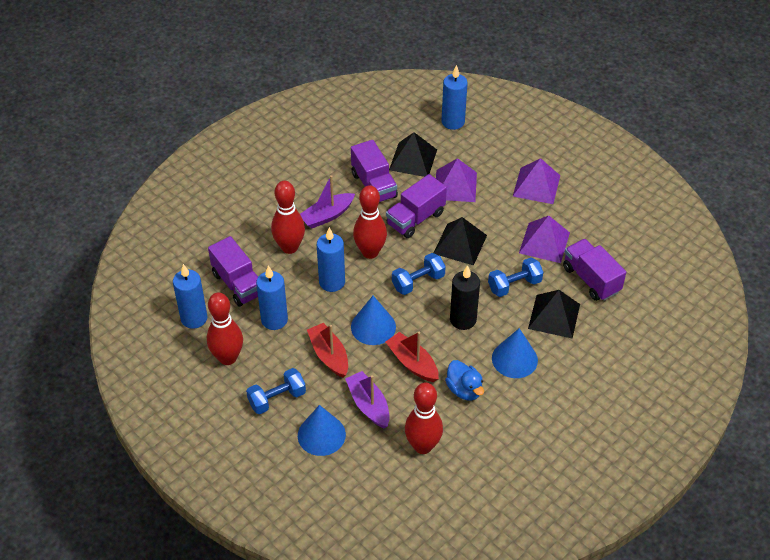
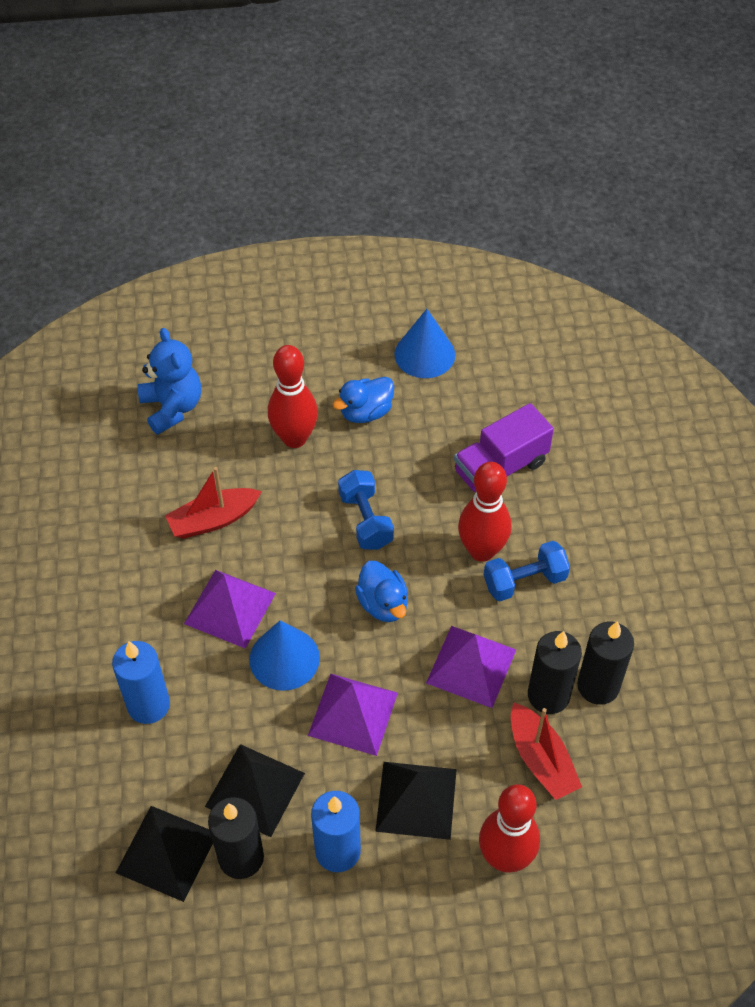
black candle: [450,265,480,330] = 1 -> [208,797,264,879] [528,631,582,714] [577,621,634,705] = 3
blue candle: [173,264,207,329] [256,265,288,330] [317,227,345,292] [442,65,468,130] = 4 -> [112,641,170,724] [311,791,361,872] = 2
blue cone: [298,405,346,456] [351,296,396,345] [492,328,538,378] = 3 -> [249,620,320,691] [394,309,455,378] = 2
blue duck: [445,360,484,401] = 1 -> [333,377,394,423] [355,561,408,622] = 2
blue dumbbell: [246,368,306,414] [392,253,446,295] [488,258,543,297] = 3 -> [338,470,394,550] [484,541,570,601] = 2
blue teddy bear: none = 0 -> [138,328,201,435] = 1
purple boat: [300,175,355,229] [345,371,390,428] = 2 -> none = 0
purple truck: [208,236,258,307] [351,140,398,202] [386,174,447,238] [563,239,626,301] = 4 -> [454,403,554,493] = 1
red bowling pin: [207,292,243,365] [271,181,305,254] [353,185,387,259] [405,383,443,454] = 4 -> [268,345,318,448] [458,462,511,562] [479,784,540,873] = 3

